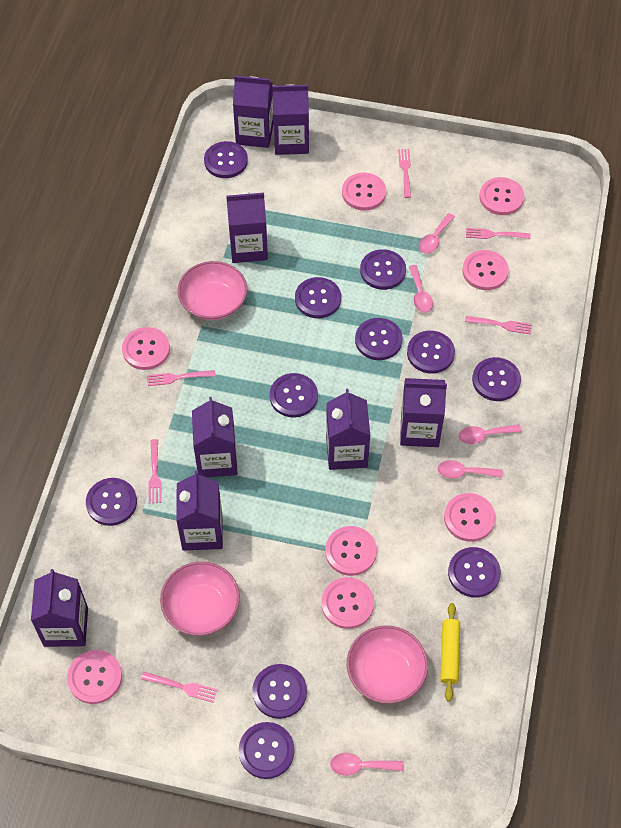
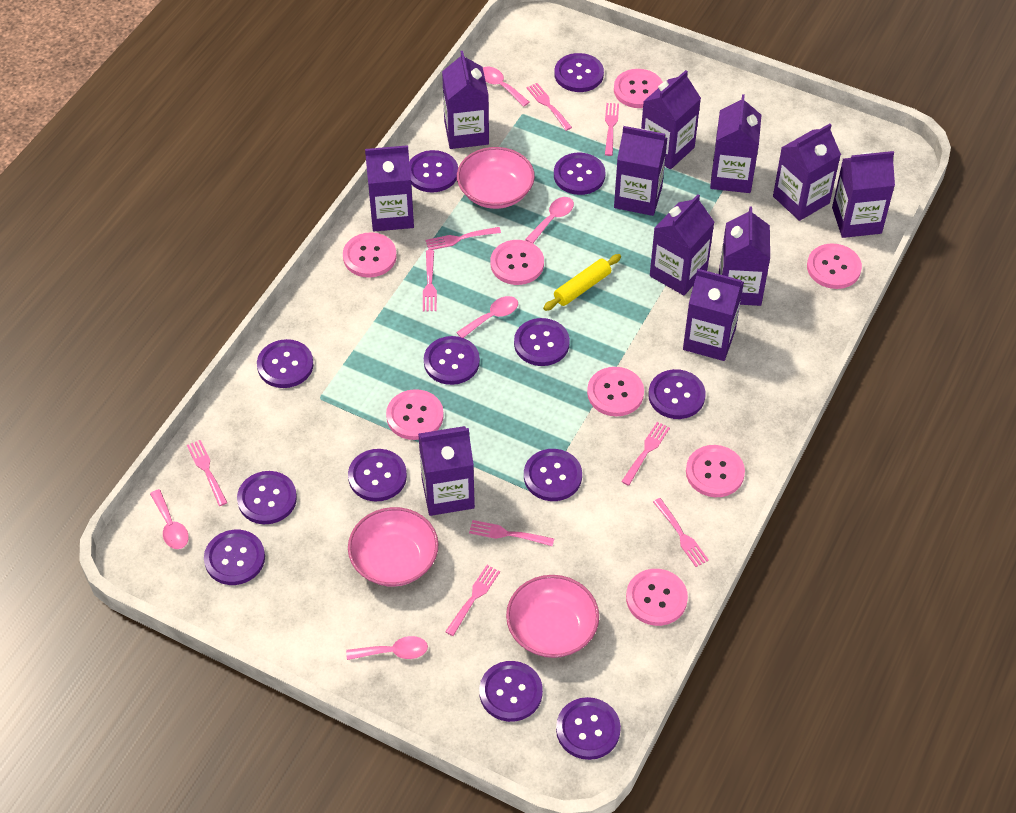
pink fork: [141,672,217,703] [147,370,216,386] [148,439,162,504] [398,149,411,198] [465,316,532,334] [466,228,531,239] = 6 -> [187,440,228,506] [423,250,437,311] [426,227,501,250] [445,565,500,636] [469,520,554,546] [526,83,572,131] [605,103,619,156] [621,422,670,486] [653,498,709,567] = 9
purple button: [86,478,137,526] [204,141,248,178] [239,722,294,779] [252,664,307,719] [269,373,318,418] [295,277,341,318] [355,318,403,360] [360,249,406,290] [407,331,455,374] [448,547,501,598] [472,357,521,401] = 11 -> [204,530,265,585] [237,471,297,524] [257,339,313,388] [348,449,407,501] [409,150,458,193] [424,336,480,385] [479,661,543,722] [514,318,570,366] [524,449,582,501] [554,53,604,92] [554,153,605,195] [556,697,621,760] [649,369,706,419] = 13
purple carton: [31,569,88,647] [176,471,223,551] [192,397,237,477] [226,192,268,263] [233,76,274,148] [273,84,309,155] [326,389,370,470] [400,378,447,447] = 8 -> [365,145,414,231] [418,426,475,516] [442,51,489,149] [614,126,667,216] [641,70,701,169] [650,194,714,295] [683,269,744,361] [710,94,761,193] [719,206,770,306] [773,124,841,221] [832,151,895,238] = 11

